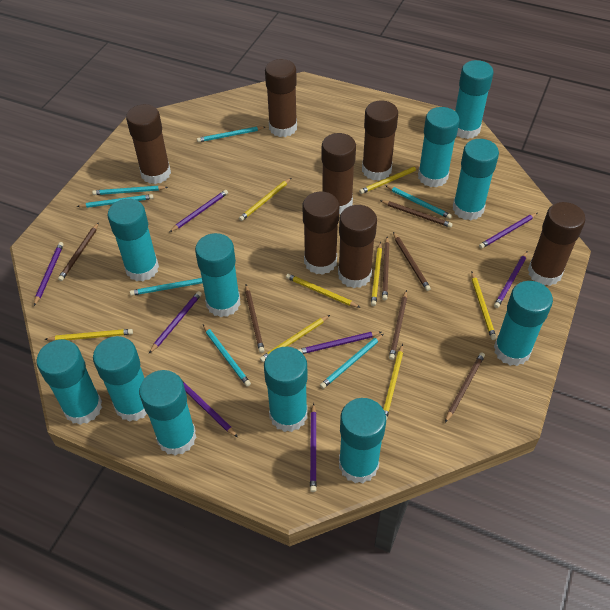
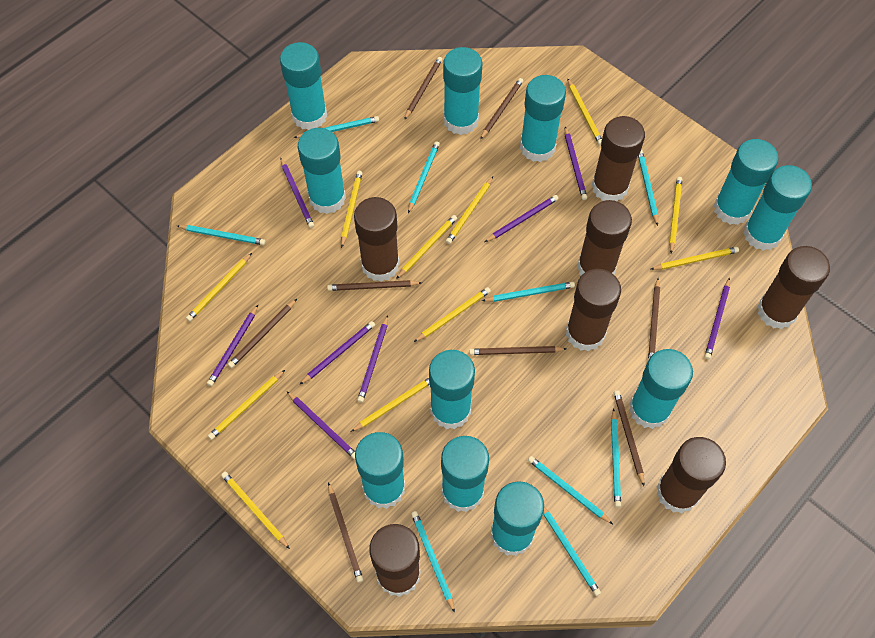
brown pencil: [58,223,99,281] [245,285,264,353] [380,200,453,228] [382,237,389,300] [389,290,407,360] [393,232,431,291] [445,352,485,423] = 7 -> [228,299,297,368] [327,280,422,291] [328,483,363,583] [404,57,442,120] [469,346,566,355] [480,78,523,140] [614,390,644,486] [648,278,660,360] = 8
turquoise pencil: [77,194,154,208] [92,186,168,195] [130,278,203,296] [197,126,265,142] [203,324,251,387] [320,334,383,389] [385,185,452,219] = 7 -> [177,225,266,245] [294,116,379,138] [408,141,440,213] [411,511,455,613] [482,282,575,302] [528,456,613,524] [543,507,601,596] [611,408,621,507] [638,150,658,226] = 9
yellow pencil: [44,329,133,341] [239,178,291,221] [260,315,330,362] [286,274,361,308] [359,166,419,194] [371,242,382,306] [383,344,403,420] [471,272,496,340] = 8 -> [186,253,252,322] [208,370,285,440] [221,472,290,549] [341,171,362,248] [351,378,430,432] [396,215,457,279] [414,287,491,342] [446,176,493,244] [567,78,602,145] [650,247,739,270] [669,177,682,254] = 11

